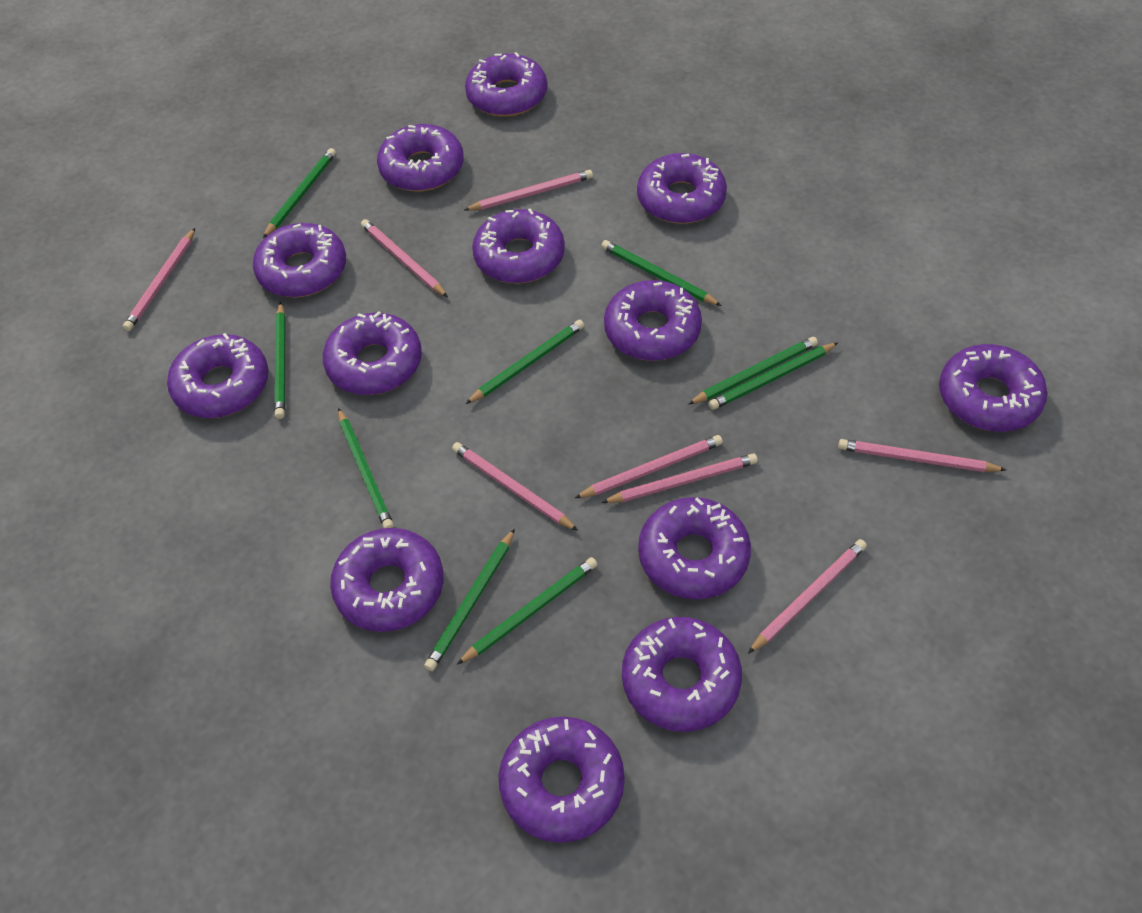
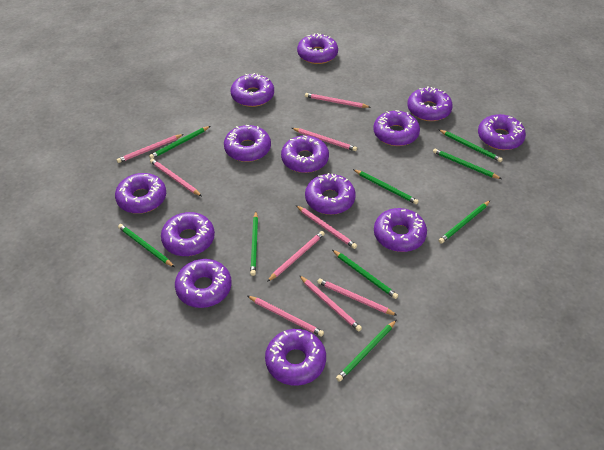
pink pencil: [123,228,195,331] [361,219,448,297] [452,442,578,531] [464,170,593,211] [575,435,723,498] [601,454,758,503] [748,539,867,654] [838,439,1006,472] = 8 -> [116,134,184,163] [150,159,202,196] [248,296,324,337] [267,231,325,282] [292,128,357,151] [296,205,357,249] [299,275,362,331] [305,93,370,108] [317,278,398,316] = 9

